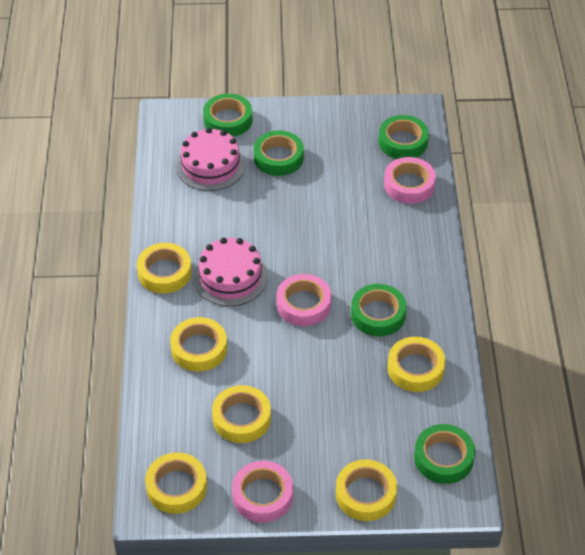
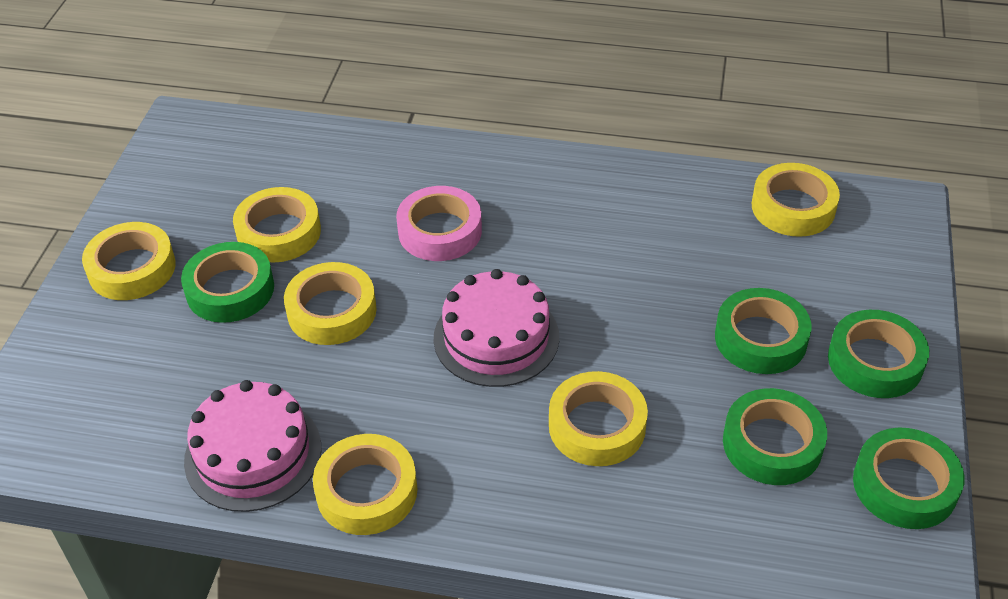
pink tape: [232,461,293,522] [277,274,331,326] [384,157,436,204] = 3 -> [396,186,482,261] = 1

